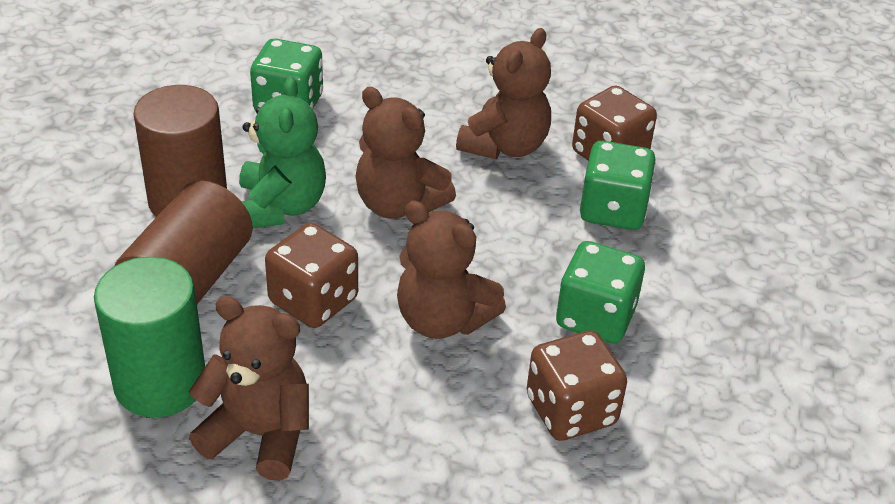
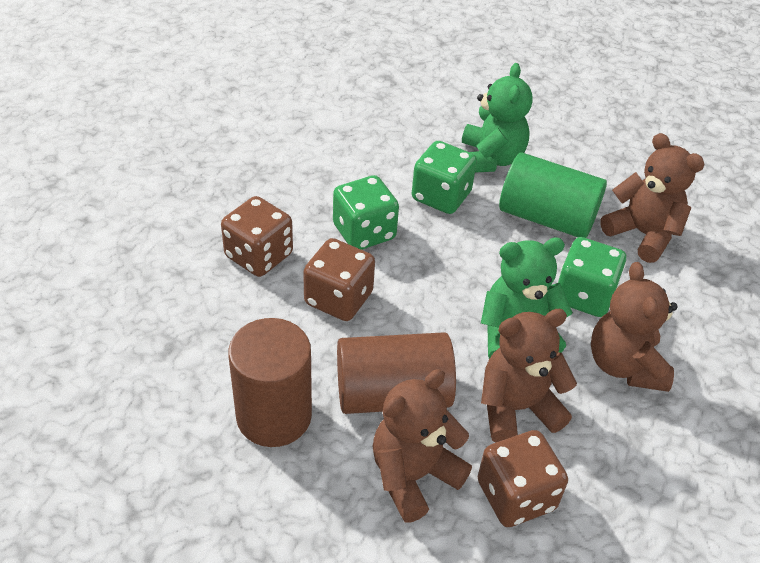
green teddy bear: [239,77,326,228] = 1 -> [462,63,533,173] [481,238,573,359] = 2

